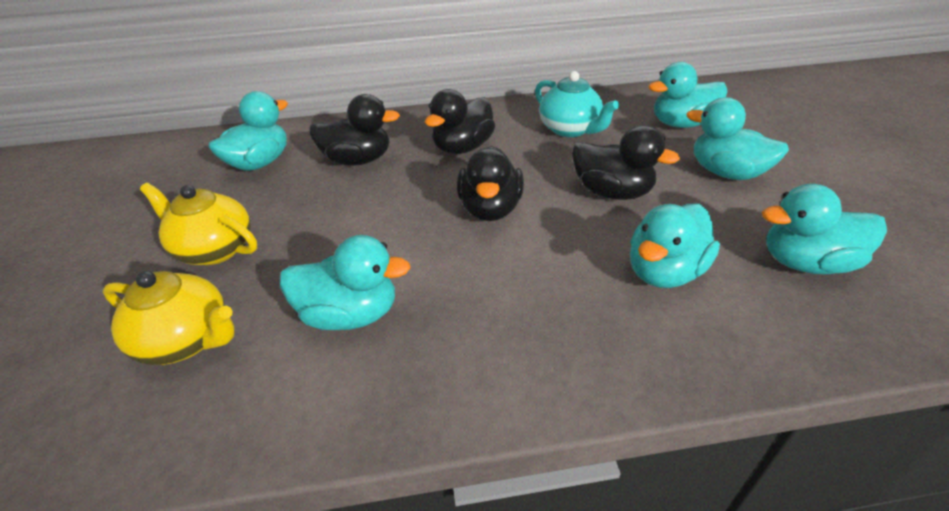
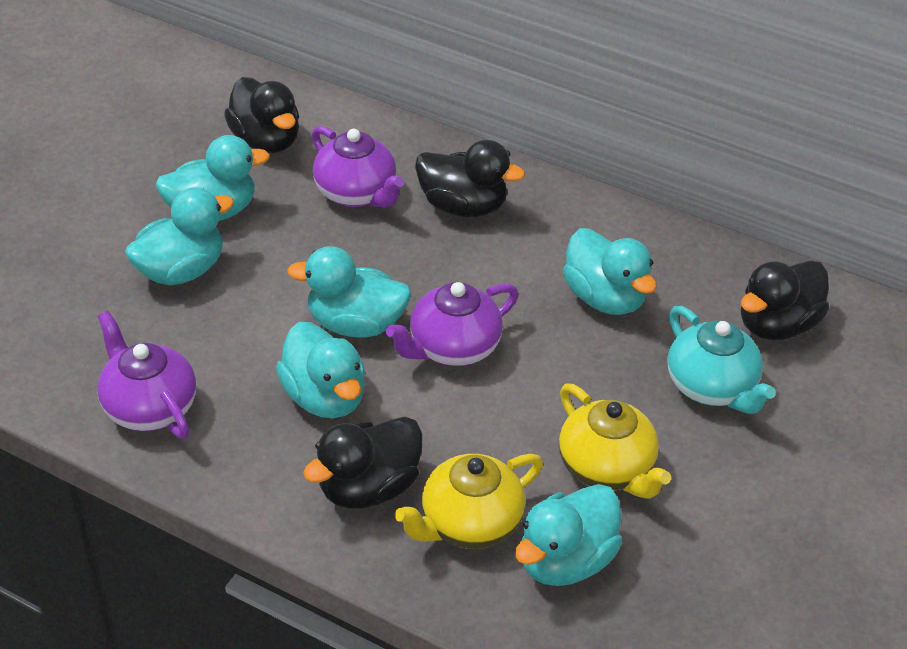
purple teapot: none = 0 -> [97,311,196,439] [312,126,404,207] [386,282,519,366] = 3

